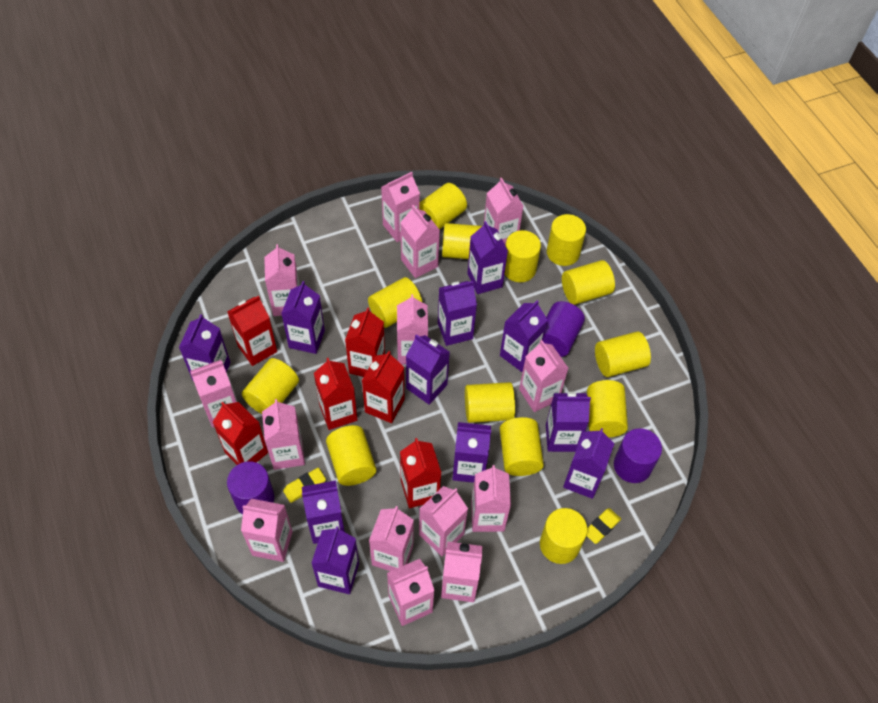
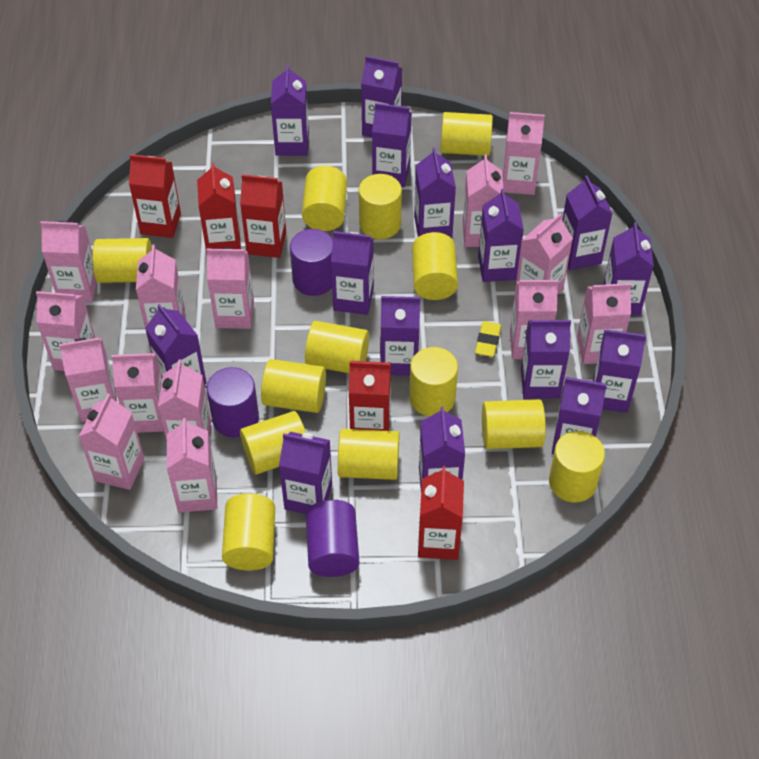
purple carton: [179,314,230,380] [281,281,325,354] [302,480,345,544] [311,526,359,594] [406,334,450,405] [438,281,477,346] [452,422,491,483] [467,221,508,294] [500,300,547,372] [546,392,591,452] [563,428,615,499] = 11 -> [145,304,207,385] [271,64,309,156] [279,432,332,514] [331,231,374,315] [361,56,402,137] [372,103,412,187] [380,296,420,376] [414,148,456,238] [419,406,465,488] [478,188,524,282] [521,320,571,399] [552,377,607,455] [562,175,613,270] [593,329,646,413] [603,222,654,316] = 15
red carton: [212,402,268,465] [227,296,277,366] [314,358,357,430] [345,307,385,377] [362,351,404,423] [400,438,441,508] = 6 -> [129,154,181,238] [197,162,241,254] [240,174,286,258] [349,361,391,431] [418,466,464,560] = 5
yellow eraser: [283,468,326,503] [586,508,621,544] = 2 -> [475,321,501,357] = 1

